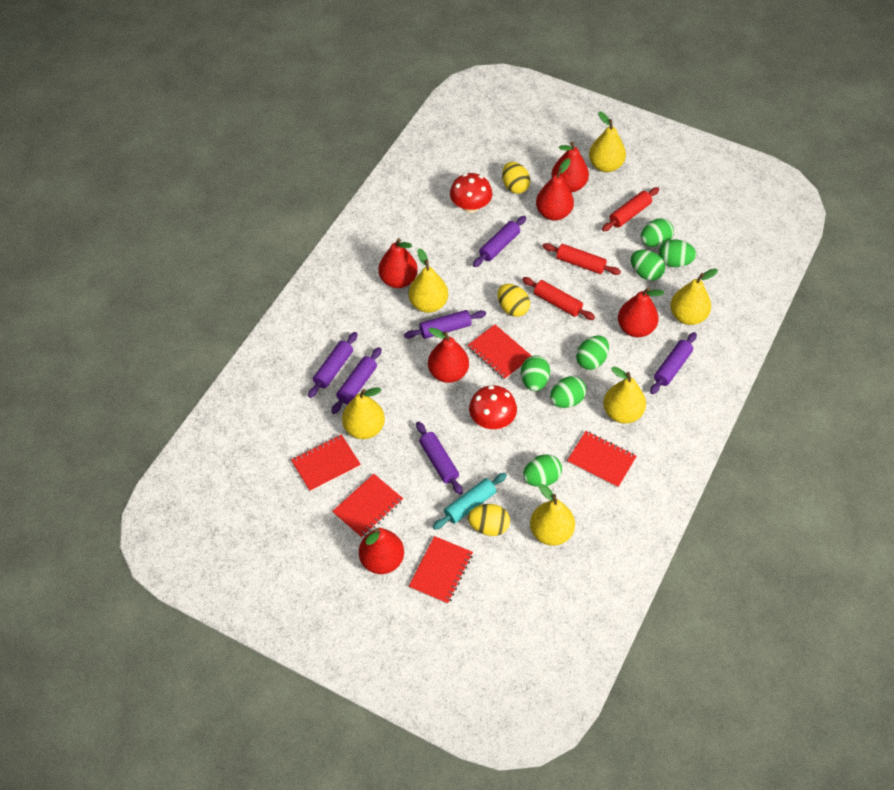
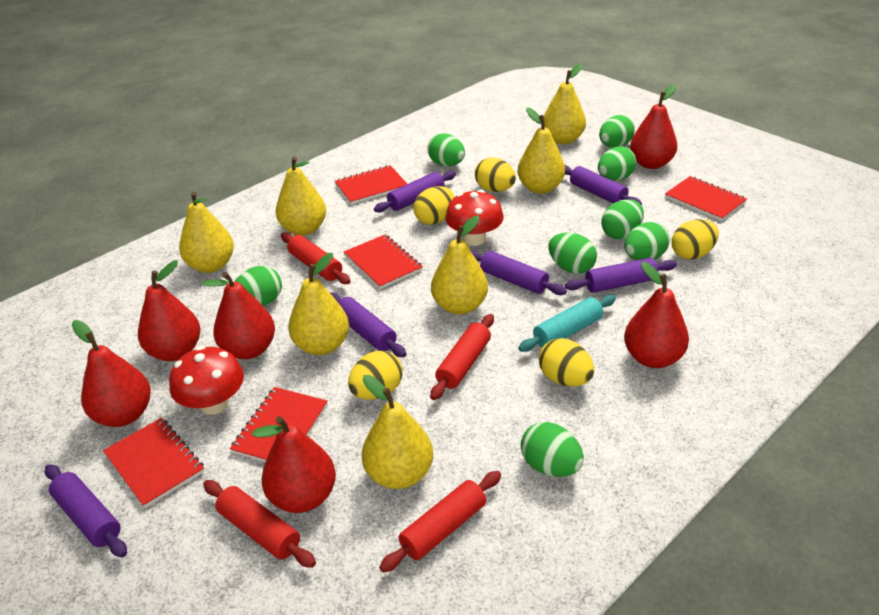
green egg: [521,356,550,391] [523,454,562,487] [550,376,586,408] [576,336,609,370] [631,250,665,281] [641,218,674,247] [659,239,696,267] = 7 -> [234,266,282,306] [428,133,465,166] [521,422,584,477] [548,232,597,274] [598,146,637,181] [599,115,635,148] [601,199,644,239] [624,222,670,260] = 8
red rolling pin: [522,277,595,320] [543,243,621,275] [602,187,659,231] = 3 -> [203,480,316,568] [281,233,351,284] [379,471,501,573] [430,314,494,400] = 4
yellow egg: [468,504,510,536] [498,284,530,317] [502,162,530,194] = 3 -> [348,350,402,400] [414,186,454,225] [475,158,516,192] [539,338,594,387] [672,219,719,260] = 5
yellow pear: [342,387,385,439] [409,248,448,313] [530,484,575,546] [589,112,626,172] [603,367,646,424] [670,269,718,325] = 6 -> [179,191,234,273] [276,156,326,236] [288,253,349,355] [362,375,433,489] [431,215,488,315] [517,108,565,194] [544,64,586,144] = 7

